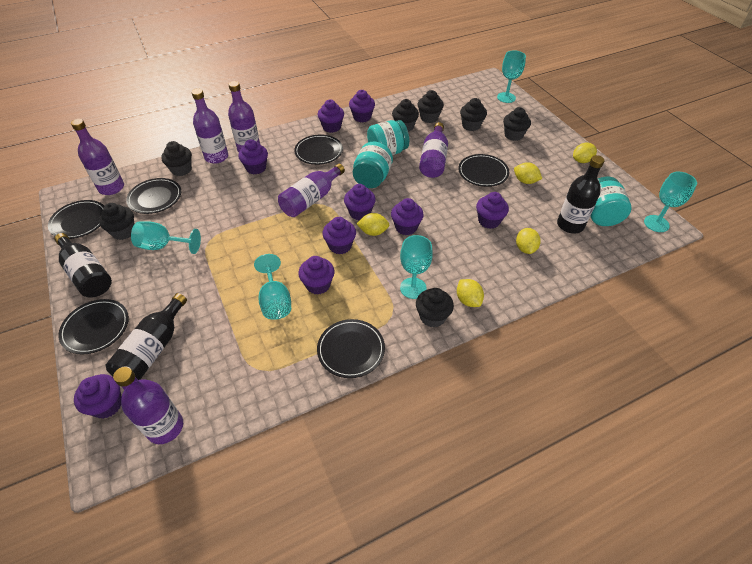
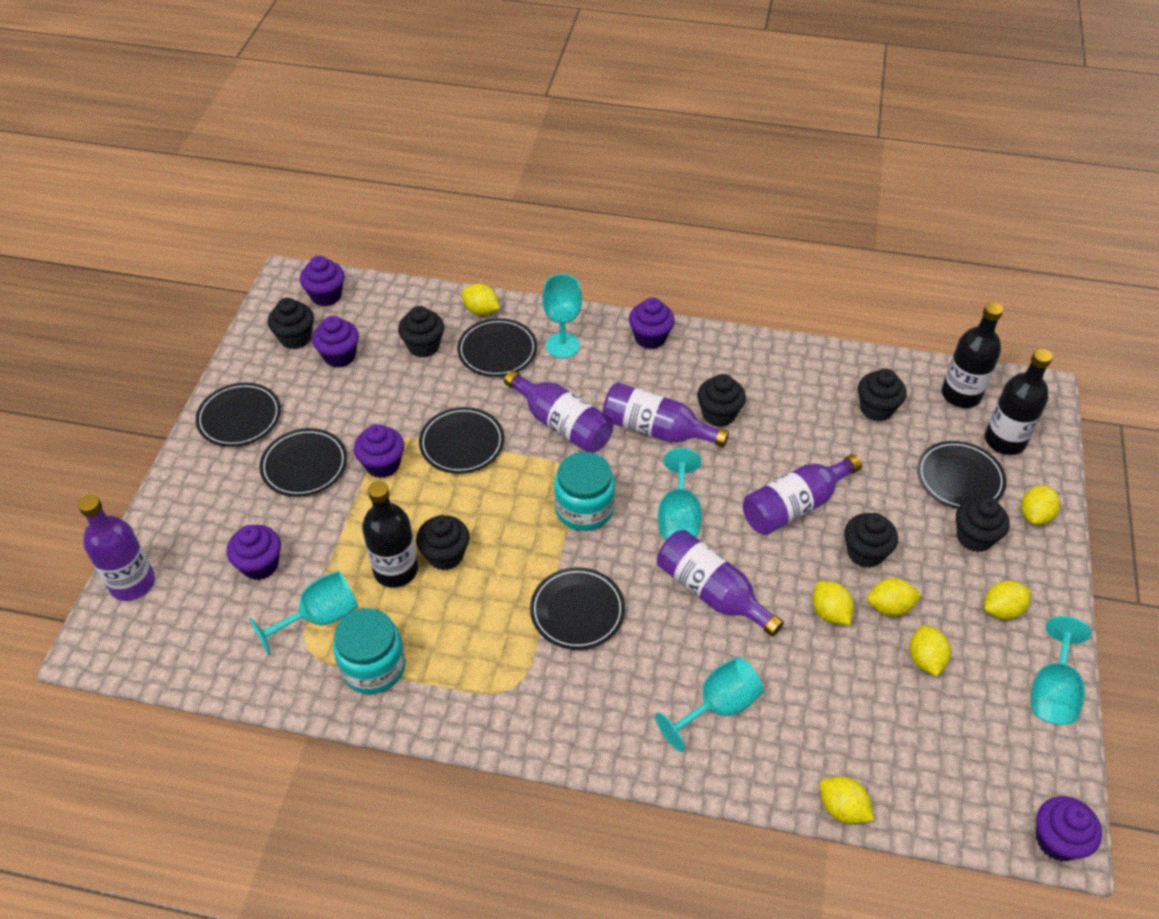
purple bottle: [71,119,124,195] [113,366,183,444] [192,89,228,164] [228,81,260,152] [278,164,345,217] [419,122,448,178] = 6 -> [78,495,155,601] [504,370,613,453] [602,382,729,447] [657,530,784,637] [743,454,862,535] = 5
purple cupcake: [74,374,122,419] [238,139,268,174] [298,256,335,295] [317,99,344,133] [322,217,356,254] [344,184,376,220] [349,90,375,122] [391,198,424,235] [476,192,509,229] = 9 -> [227,525,281,580] [300,256,344,306] [312,316,359,368] [354,424,404,478] [629,297,674,349] [1036,796,1102,861] = 6
turquoise jar: [353,142,393,188] [367,120,409,155] [590,177,631,226] = 3 -> [333,608,406,694] [554,452,615,531] = 2
yellow lemon: [357,213,389,236] [457,279,484,307] [514,162,542,184] [516,228,541,254] [573,142,597,163] = 5 -> [462,284,500,316] [812,581,854,625] [820,776,874,824] [867,578,921,616] [910,625,951,676] [984,581,1031,620] [1021,485,1060,525] = 7

